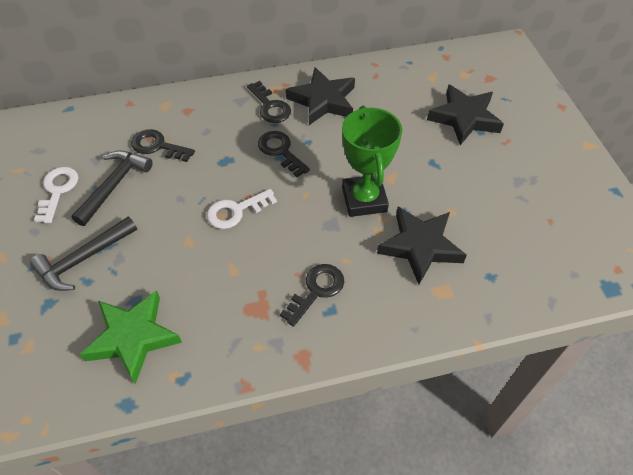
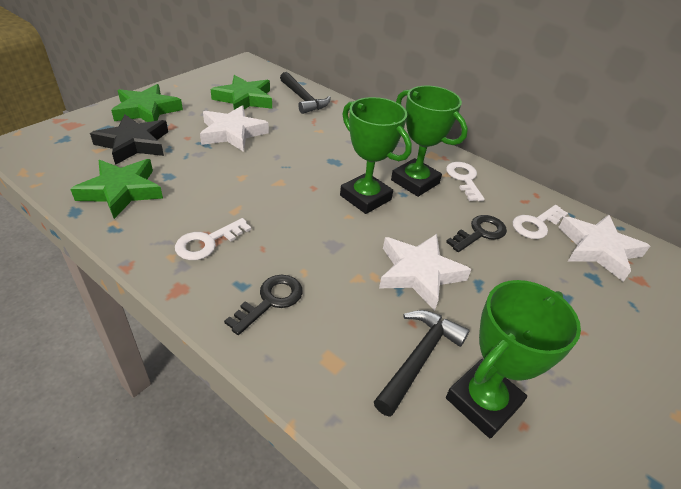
black key: [131,129,195,162] [247,81,291,123] [258,131,310,177] [280,264,344,327] = 4 -> [224,275,303,335] [446,215,507,252] = 2
black star: [286,67,355,125] [377,207,467,284] [427,85,504,145] = 3 -> [90,114,168,165] = 1
green star: [79,290,182,384] = 1 -> [71,159,163,219] [111,84,183,122] [211,75,272,110] = 3
green trophy: [342,105,402,217] = 1 -> [340,97,412,214] [391,86,468,197] [446,280,581,438] = 3
white key: [34,167,78,223] [207,189,277,229] = 2 -> [175,218,251,260] [446,162,485,201] [513,205,568,239] = 3
white star: none = 0 -> [200,105,269,152] [379,234,472,311] [558,215,650,282] = 3

